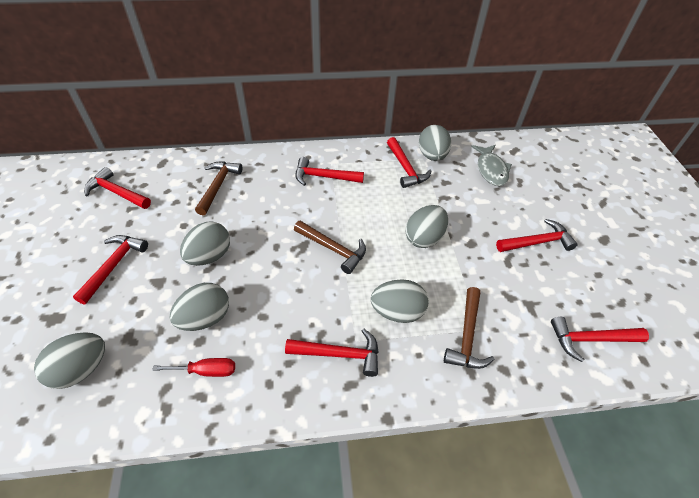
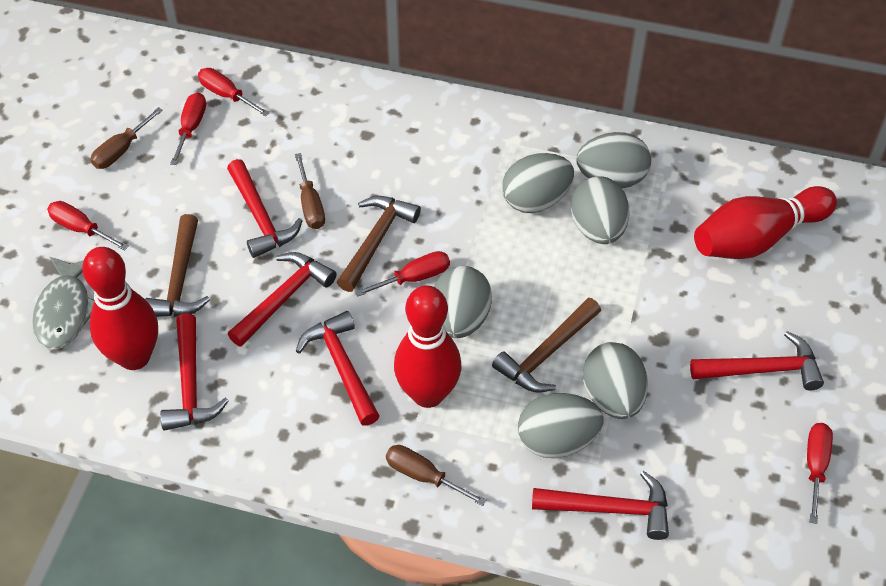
brown screwdriver: none = 0 -> [91,107,163,169] [295,153,325,229] [386,445,486,506] = 3
red bowling pin: none = 0 -> [82,247,158,370] [394,285,461,408] [694,186,837,259] = 3
red hammer: [73,235,148,304] [84,167,151,209] [285,329,379,377] [296,157,364,186] [387,137,431,188] [496,219,578,252] [551,317,649,362] = 7 -> [160,313,229,431] [227,159,303,258] [228,252,337,347] [296,311,380,426] [532,471,669,540] [690,331,824,390] = 6
red screwdriver: [152,358,235,377] = 1 -> [47,201,129,251] [170,93,206,165] [198,68,270,116] [355,251,450,297] [807,423,833,524] = 5

